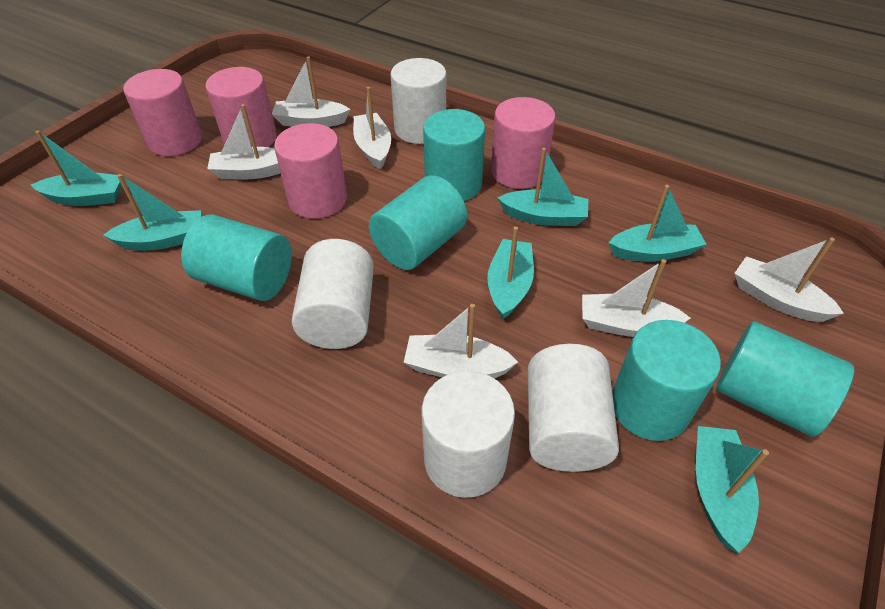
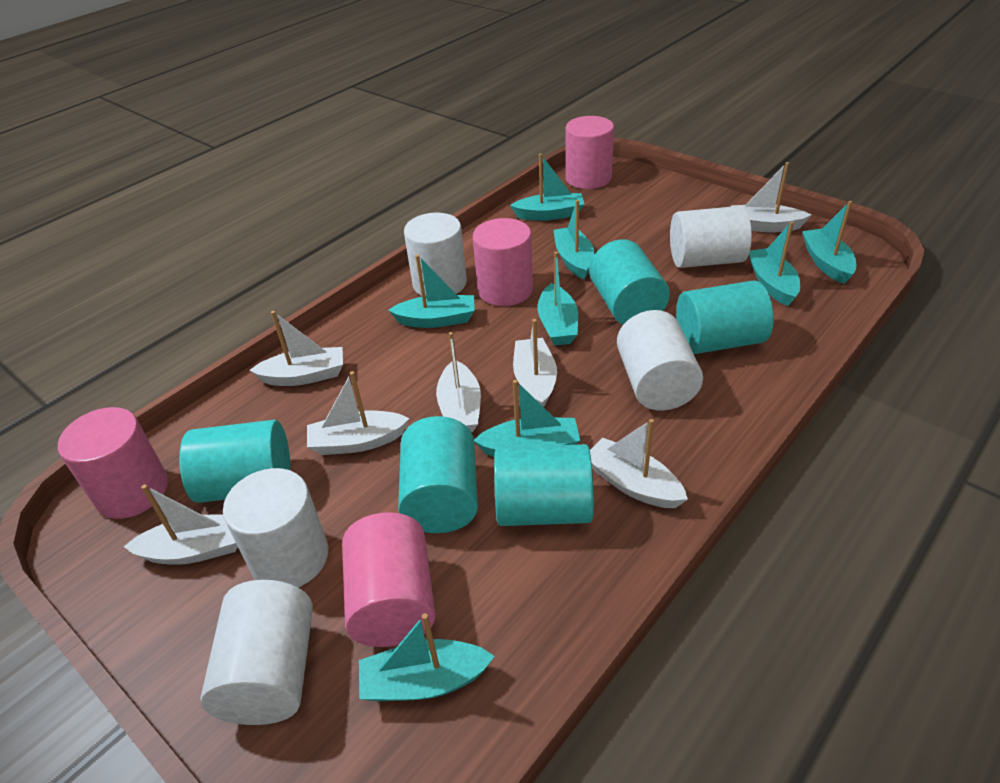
turquoise boat: [31,131,123,206] [103,174,201,251] [487,226,534,319] [498,148,588,226] [608,185,707,262] [696,426,769,553] = 6 -> [359,613,495,702] [388,255,475,328] [474,380,580,457] [510,153,585,221] [538,251,578,346] [554,200,594,279] [749,221,800,306] [802,201,857,284] = 8
white boat: [207,104,280,179] [272,56,350,127] [353,87,391,170] [404,304,518,378] [582,259,690,337] [734,237,844,322] = 6 -> [124,484,238,565] [250,311,343,386] [307,371,409,455] [436,332,481,432] [513,319,557,407] [590,419,688,508] [731,162,811,232] = 7
white cylinder: [292,239,374,349] [390,58,446,144] [422,371,515,498] [528,344,619,472] = 4 -> [200,580,313,725] [223,468,328,587] [404,213,467,296] [617,310,703,411] [670,206,752,268] = 5

